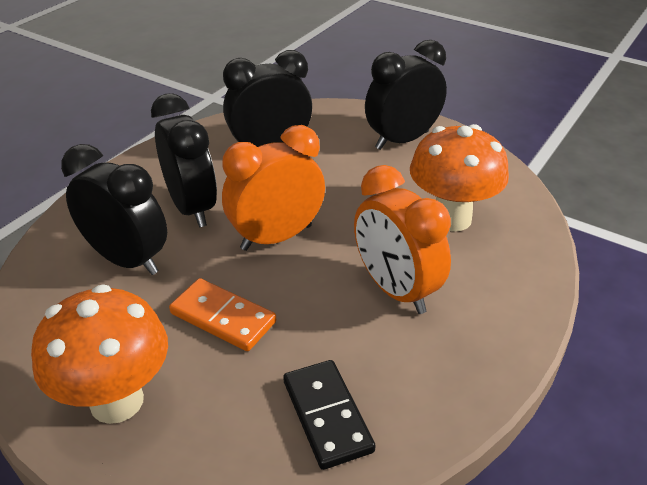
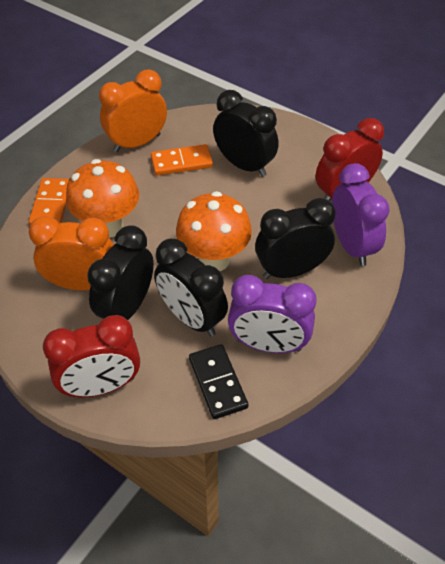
orange domino: [169,278,276,351] = 1 -> [29,178,69,225] [151,144,213,176] = 2
purple clock: none = 0 -> [228,275,316,353] [332,163,390,266] = 2
red clock: none = 0 -> [43,315,140,397] [316,118,384,201] = 2

